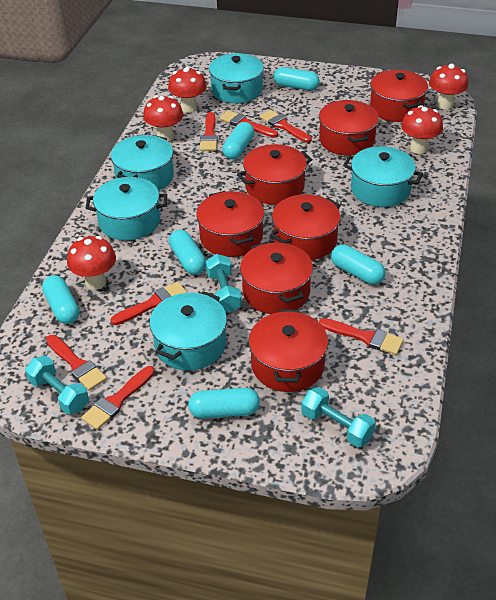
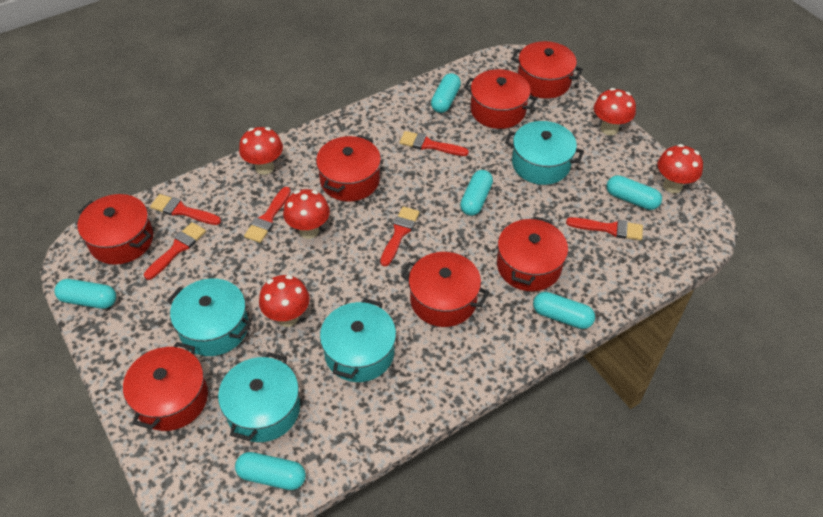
red brush: [46,335,107,391] [81,366,155,430] [111,282,188,325] [200,112,218,151] [219,110,278,137] [260,110,312,143] [319,318,404,355] = 7 -> [144,222,206,280] [150,194,221,225] [244,187,291,243] [380,206,420,266] [399,131,469,156] [566,217,643,240] = 6
turquoise dumbbell: [25,356,89,415] [206,254,242,313] [301,387,376,448] = 3 -> none = 0
turquoise pot: [86,177,167,241] [111,135,174,191] [149,291,227,371] [209,53,264,103] [343,146,423,207] = 5 -> [167,278,251,356] [218,352,300,442] [320,298,396,382] [505,121,584,185] = 4

